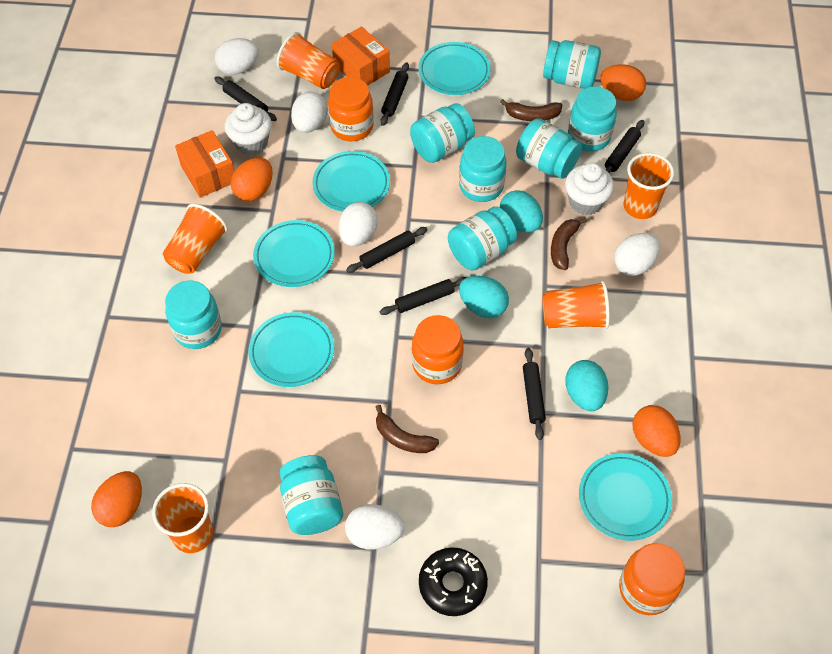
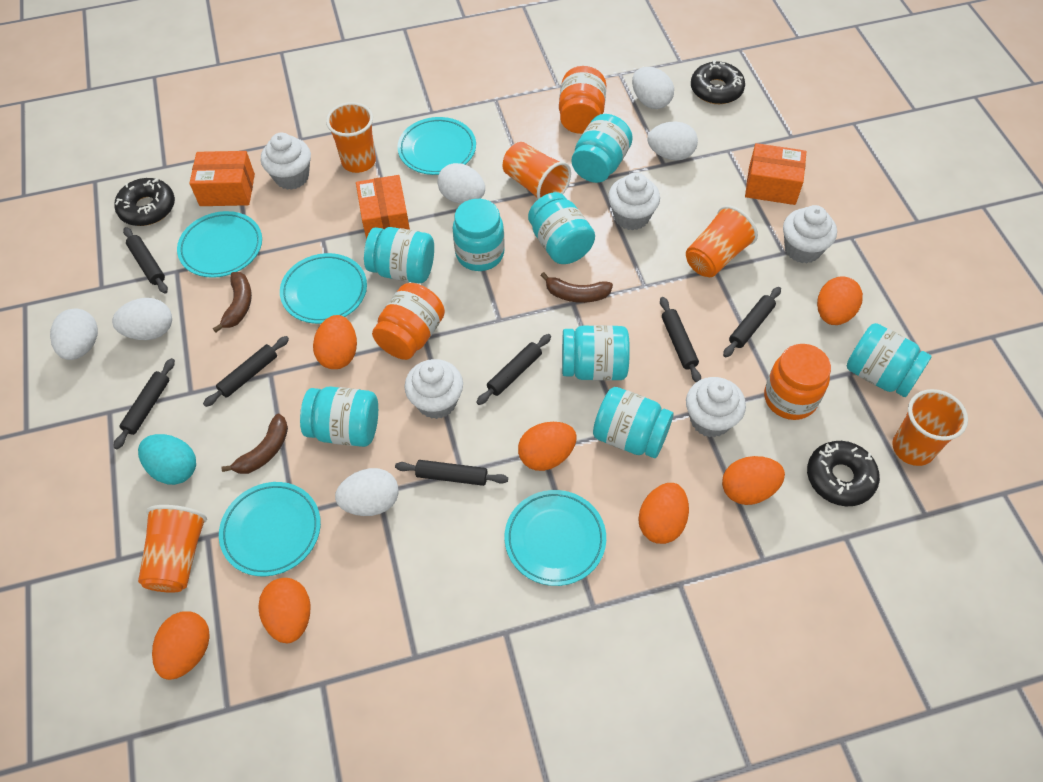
black donut: [419,547,488,616] = 1 -> [114,178,175,226] [691,60,745,104] [807,441,880,506] = 3
black rolling pin: [214,76,277,121] [346,227,428,273] [380,62,409,126] [380,277,467,315] [523,348,546,440] [605,120,644,174] = 6 -> [113,358,175,449] [123,227,168,294] [203,336,289,407] [395,460,508,486] [476,334,551,405] [660,297,701,382] [723,287,781,357] = 7
orange box: [175,130,234,198] [332,26,390,85] = 2 -> [190,151,255,206] [356,175,410,240] [745,143,806,205] = 3
orange egg: [91,471,142,527] [231,158,273,201] [600,64,646,101] [632,405,681,457] = 4 -> [152,611,210,680] [259,578,311,643] [313,315,357,369] [518,422,577,471] [638,483,689,544] [722,456,785,505] [817,276,863,325] = 7
turquoise egg: [459,276,509,318] [500,190,543,232] [565,360,609,411] = 3 -> [138,434,196,485] = 1
white cupcake: [225,103,272,155] [565,163,614,215] = 2 -> [261,133,311,190] [404,359,463,419] [608,173,660,230] [686,377,746,438] [783,205,837,263] = 5
white egg: [215,38,259,75] [291,91,328,133] [339,202,378,247] [345,504,405,550] [614,233,660,276] = 5 -> [50,309,98,360] [112,298,172,340] [335,468,399,516] [437,163,485,204] [632,67,674,109] [648,121,698,160] = 6

